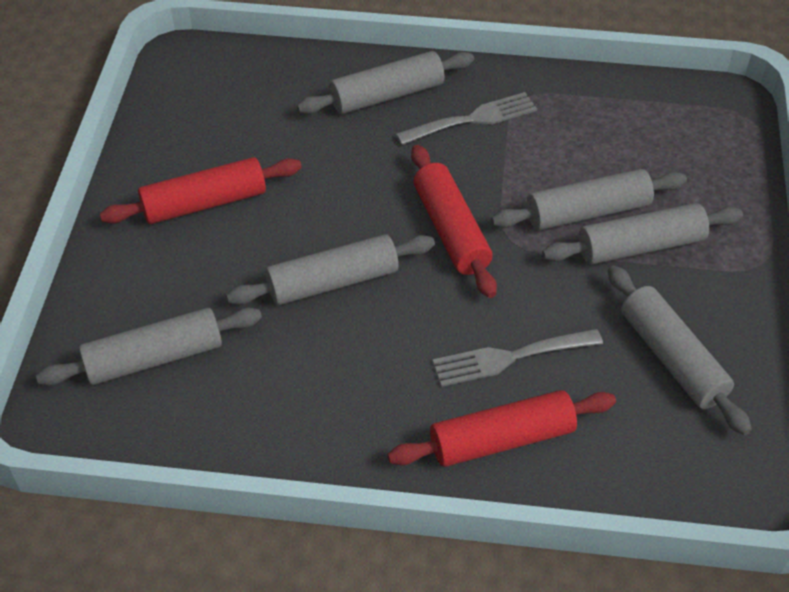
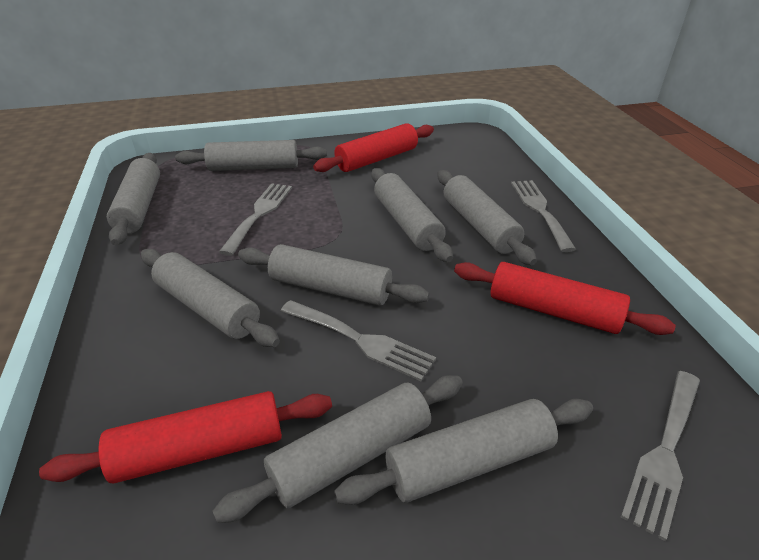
grey fork: [396,92,537,145] [432,329,603,387] = 2 -> [219,183,292,256] [281,300,436,381] [511,180,576,252] [621,371,700,541] = 4
grey rolling pin: [36,308,262,386] [226,234,435,305] [297,51,474,114] [491,169,687,231] [542,203,743,265] [608,265,752,435] = 6 -> [107,153,160,245] [141,249,280,347] [175,140,327,171] [212,375,463,523] [238,244,429,306] [334,399,593,505] [371,168,453,262] [438,170,537,265] = 8

